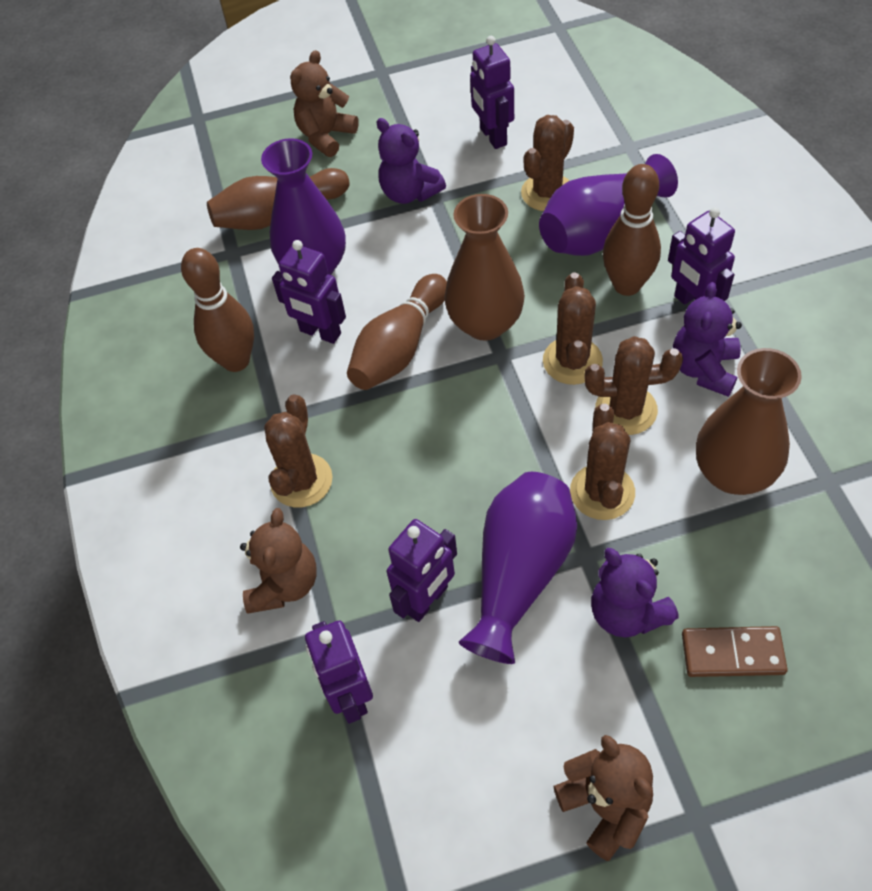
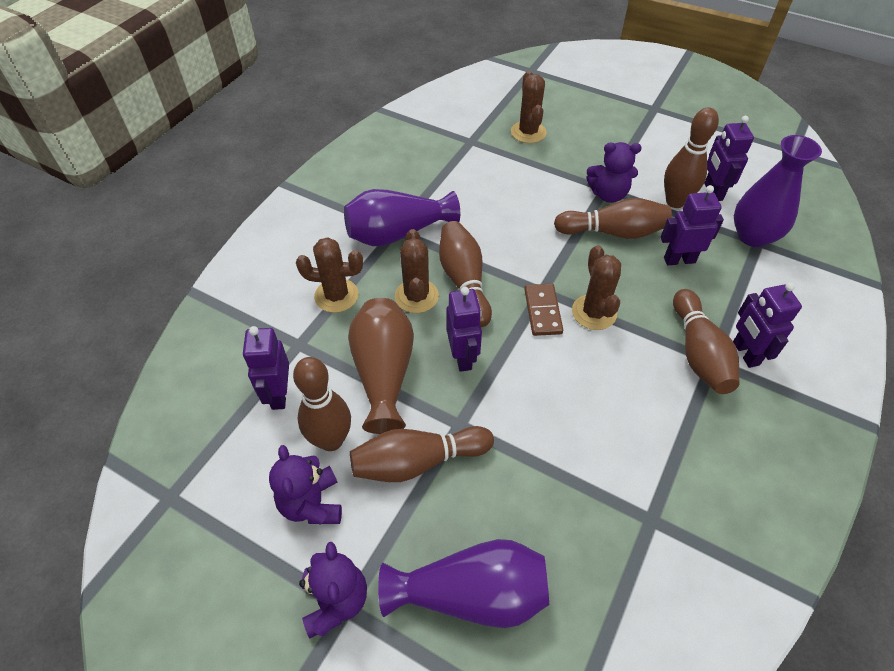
brown bowling pin: [181,248,254,372] [207,168,349,230] [347,274,447,390] [603,164,661,296] = 4 -> [293,357,351,451] [350,426,494,482] [439,221,492,327] [554,198,672,239] [664,107,719,208] [673,289,740,394] = 6
brown cactus: [264,394,333,508] [521,115,574,211] [543,272,603,385] [570,404,635,520] [584,336,683,435] = 5 -> [296,237,363,313] [395,229,439,313] [511,71,547,143] [572,245,621,330] = 4
brown teddy bear: [240,508,317,614] [290,50,359,157] [553,735,653,861] = 3 -> none = 0
brown vase: [445,194,525,341] [696,348,802,495] = 2 -> [348,298,414,434] = 1

